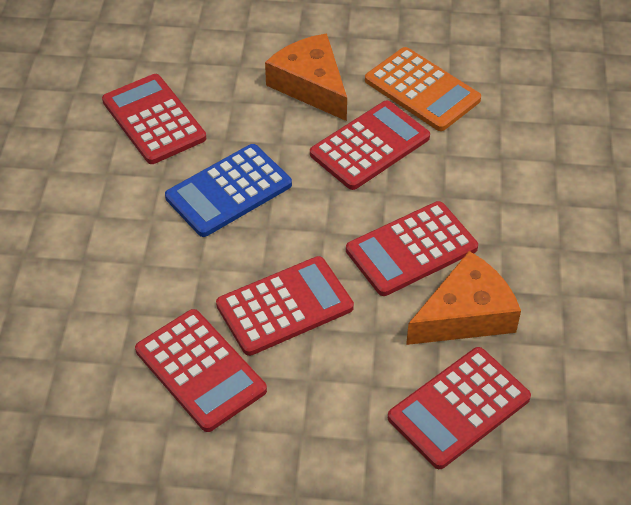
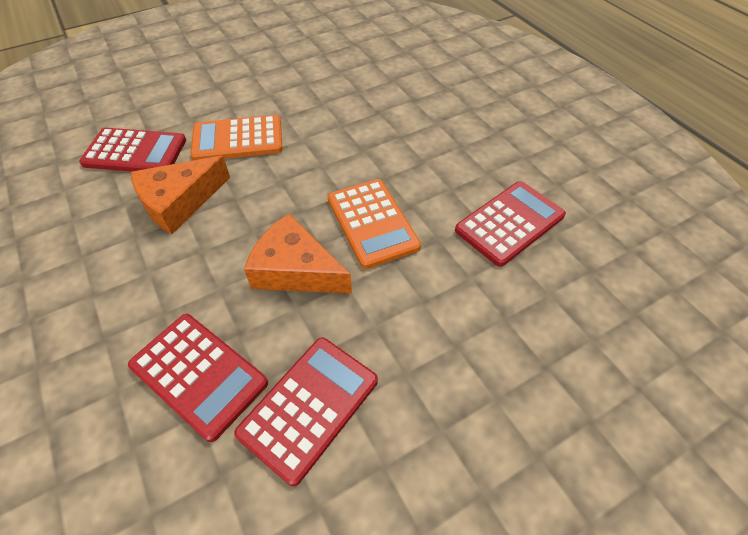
blue calculator: [165,144,292,237] = 1 -> none = 0
orange calculator: [365,47,481,131] = 1 -> [190,115,283,160] [327,179,421,269] = 2
red calculator: [102,74,206,164] [135,309,267,432] [216,256,354,356] [310,101,430,190] [346,201,478,296] [388,347,531,469] = 6 -> [79,128,186,172] [128,314,268,442] [234,338,378,486] [455,181,566,267] = 4

